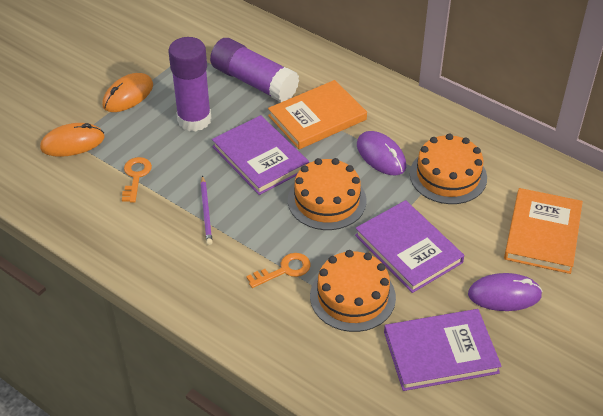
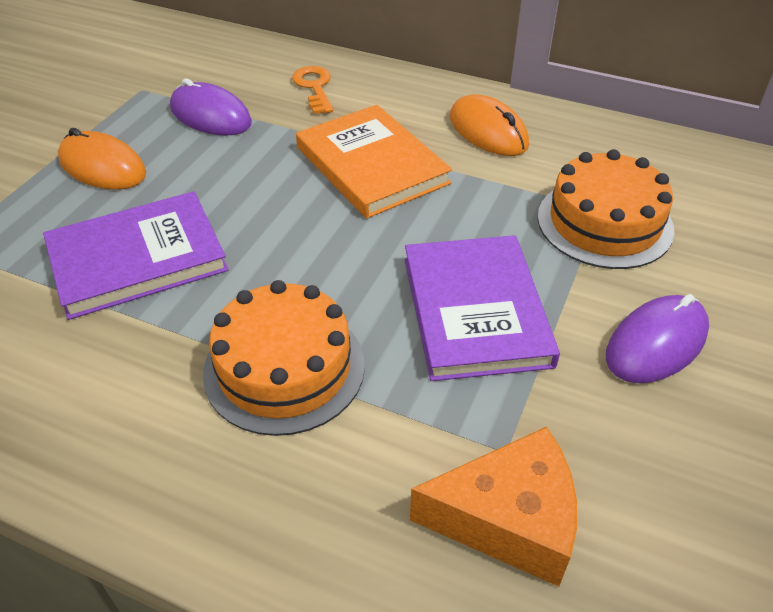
orange book: [268,80,367,149] [504,188,583,274] = 2 -> [296,105,452,218] = 1
orange cake: [288,158,367,230] [310,250,396,332] [410,134,487,204] = 3 -> [203,280,365,436] [538,149,674,269] = 2
orange cheese: none = 0 -> [410,427,577,587] = 1
orange key: [122,157,152,203] [246,253,311,288] = 2 -> [292,66,333,114] = 1
purple book: [212,115,309,195] [355,200,464,293] [384,309,502,391] = 3 -> [43,191,229,320] [405,235,560,381] = 2
purple glue stick: [168,37,212,132] [210,38,299,102] = 2 -> none = 0
purple pencil: [200,175,213,245] = 1 -> none = 0

